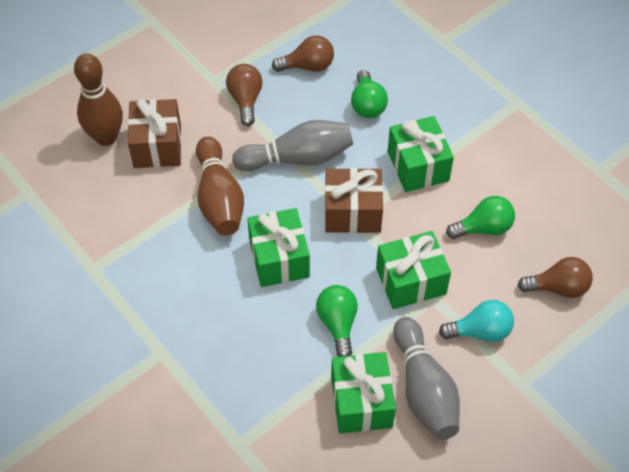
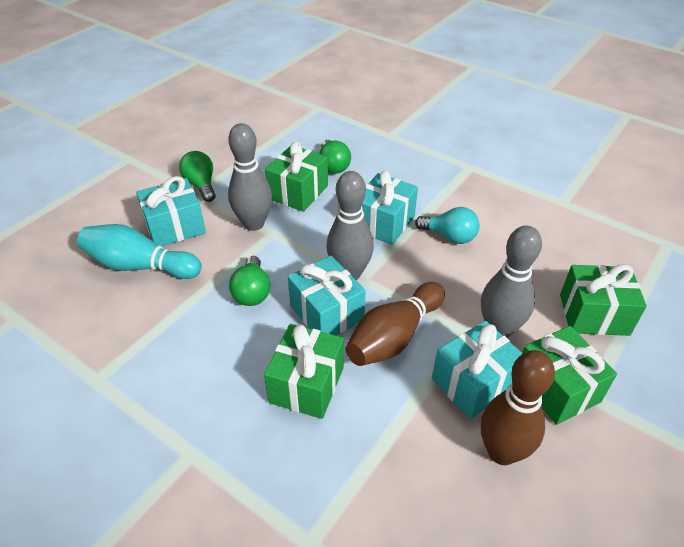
brown gift: [128,98,181,168] [325,168,383,233] = 2 -> none = 0
brown light bulb: [226,64,263,126] [272,35,334,72] [518,257,593,298] = 3 -> none = 0
grey bowling pin: [232,120,353,171] [393,317,460,440] = 2 -> [228,123,272,231] [326,171,374,280] [481,226,542,338] = 3
turquoise bowling pin: none = 0 -> [77,224,201,279] = 1
turquoise gift: none = 0 -> [136,176,206,246] [288,255,366,335] [362,171,418,245] [432,321,523,419] = 4

